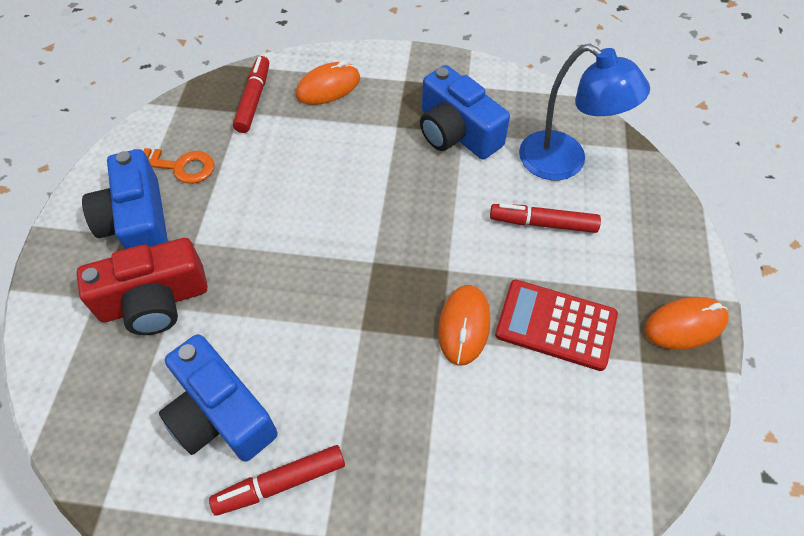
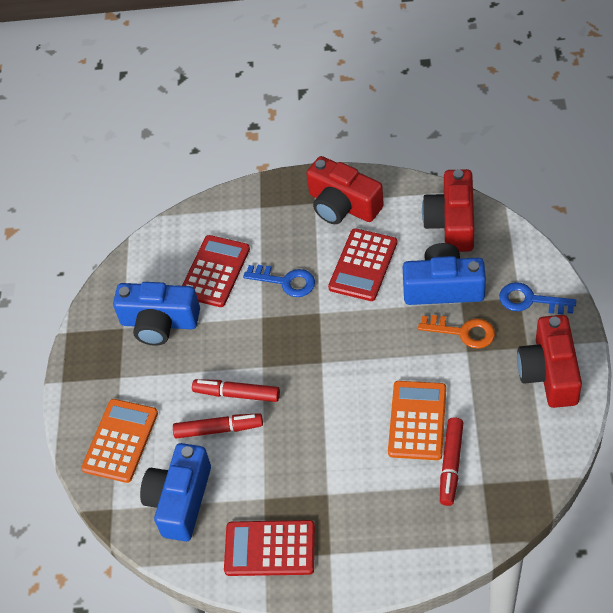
blue key: none = 0 -> [243,265,315,297] [499,282,576,314] = 2
blue lamp: [519,44,650,180] = 1 -> none = 0
orange calculator: none = 0 -> [81,399,158,483] [388,381,446,460] = 2
orange mouse: [296,61,360,105] [438,285,490,365] [644,297,729,350] = 3 -> none = 0
red calculator: [495,280,618,371] = 1 -> [182,235,250,307] [224,520,315,576] [328,228,397,301] = 3
red camera: [77,238,207,335] = 1 -> [306,156,384,224] [422,169,474,252] [517,315,582,408] = 3

